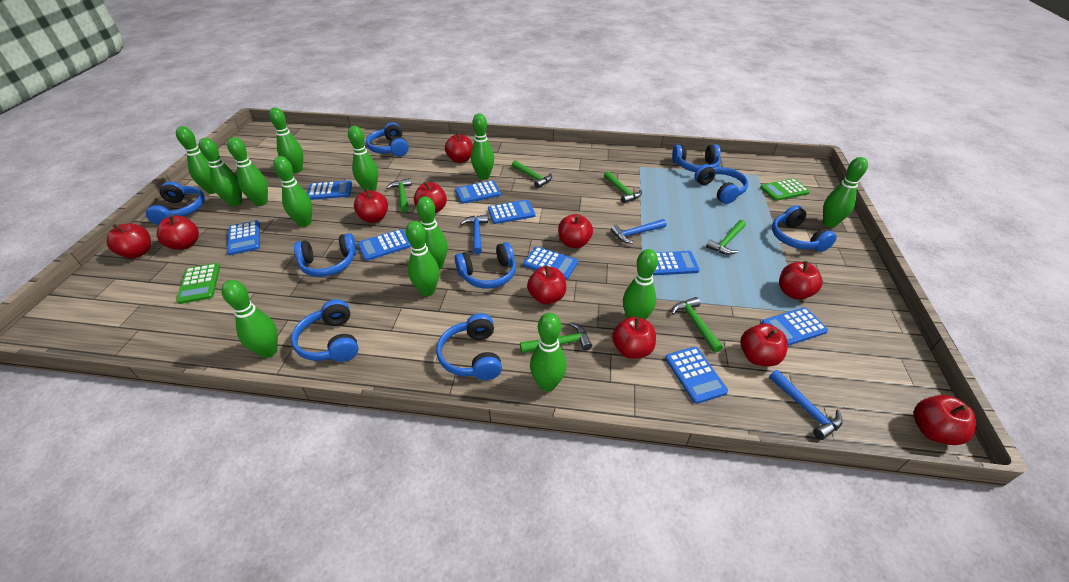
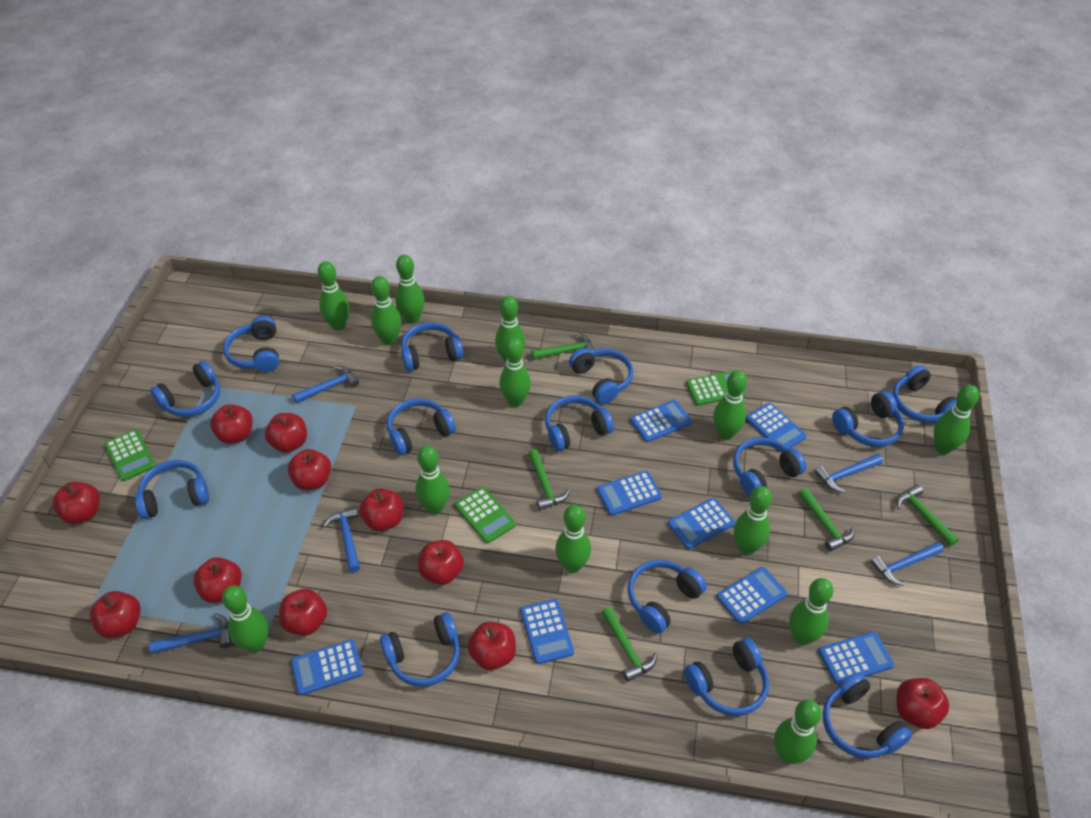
blue calculator: [227,220,260,255] [307,180,352,200] [358,229,411,261] [455,180,501,204] [488,200,535,224] [523,247,578,280] [653,251,700,275] [665,347,728,404] [761,308,828,346] = 9 -> [291,639,363,695] [520,599,574,664] [597,471,662,515] [630,400,692,442] [668,498,735,549] [717,567,787,624] [746,403,806,452] [818,632,894,685] = 8
blue hammer: [460,215,488,255] [611,219,666,244] [769,370,843,440] = 3 -> [149,613,232,654] [292,366,359,403] [323,506,360,573] [815,454,883,493] [871,542,944,586] = 5
blue headphones: [146,182,205,225] [291,299,359,362] [294,233,357,277] [366,122,409,156] [436,313,502,380] [455,242,516,289] [672,144,721,172] [694,164,748,204] [772,205,837,252] = 9 -> [135,460,209,519] [150,361,220,417] [223,316,279,372] [380,612,460,687] [387,398,456,455] [401,322,463,371] [545,395,614,451] [569,348,633,404] [627,560,707,634] [684,638,769,716] [733,437,806,497] [823,672,912,759] [832,391,904,447] [892,365,957,423] = 14
green calculator: [176,263,220,304] [760,178,810,201] = 2 -> [104,429,156,481] [455,487,516,543] [686,371,746,406] = 3
green hammer: [386,178,412,212] [512,160,552,188] [520,322,592,353] [604,171,642,203] [671,297,723,353] [706,220,746,255] = 6 -> [528,449,570,510] [531,333,595,360] [601,607,657,682] [799,488,854,552] [896,484,959,546] = 5

